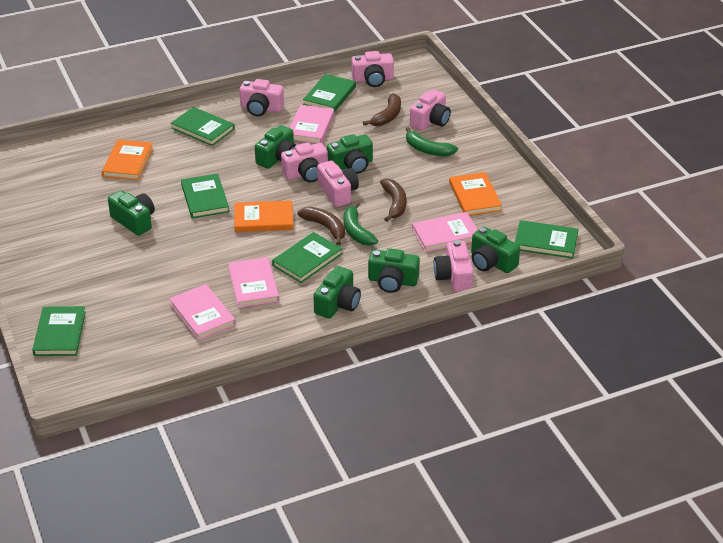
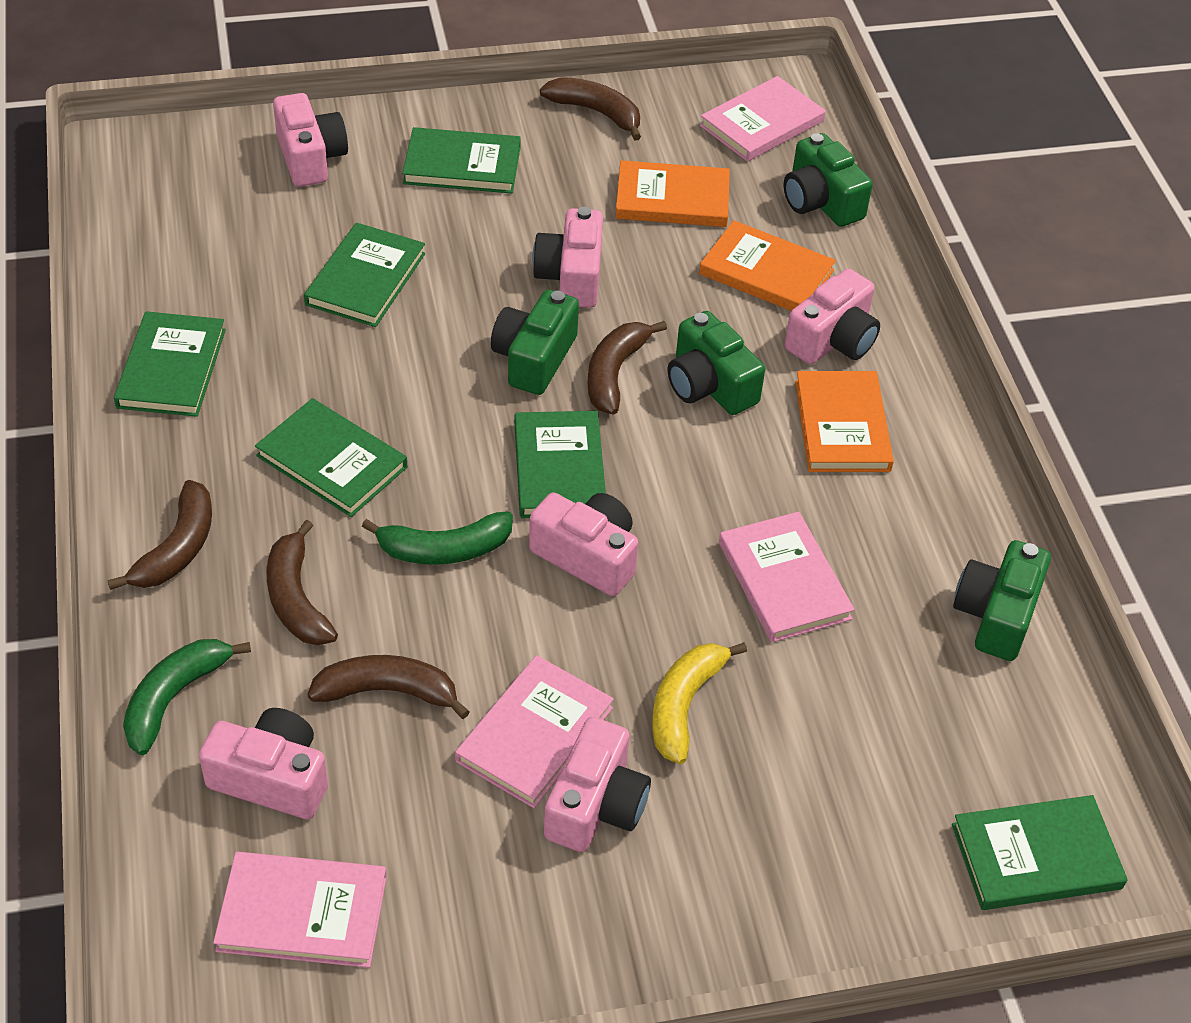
brown banana: [297,207,345,245] [363,93,401,126] [380,178,407,222] = 3 -> [107,480,212,590] [266,520,338,645] [307,655,470,719] [540,77,641,141] [588,321,667,415] = 5
green camera: [108,190,155,236] [255,125,296,169] [314,266,361,319] [327,134,373,174] [368,248,420,293] [471,227,520,273] = 6 -> [491,290,579,395] [668,311,765,415] [784,133,873,227] [953,540,1051,661] = 4
yellow banana: none = 0 -> [652,642,747,764] = 1

